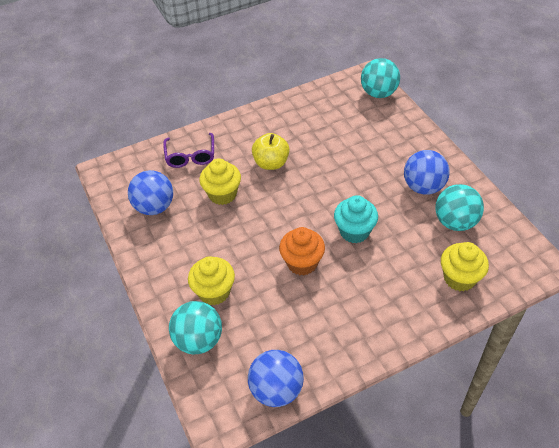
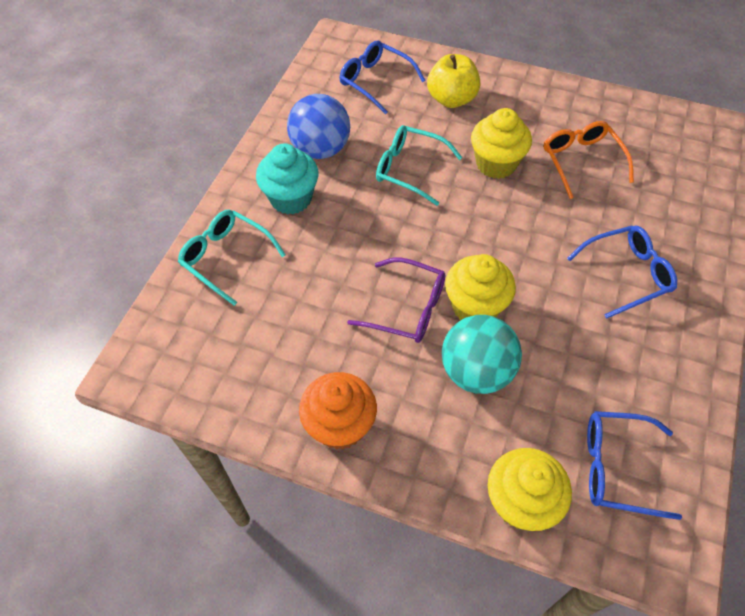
blue ball: [128,170,173,215] [248,350,304,407] [404,150,450,195] = 3 -> [287,94,350,159] = 1
blue glasses: none = 0 -> [339,41,425,114] [567,226,677,319] [587,411,682,520] = 3
orange glasses: none = 0 -> [544,121,634,199] = 1
turquoise ball: [169,301,222,355] [361,58,400,98] [435,184,484,231] = 3 -> [442,315,522,394] = 1
turquoise glasses: none = 0 -> [178,210,286,306] [376,125,463,206] = 2

